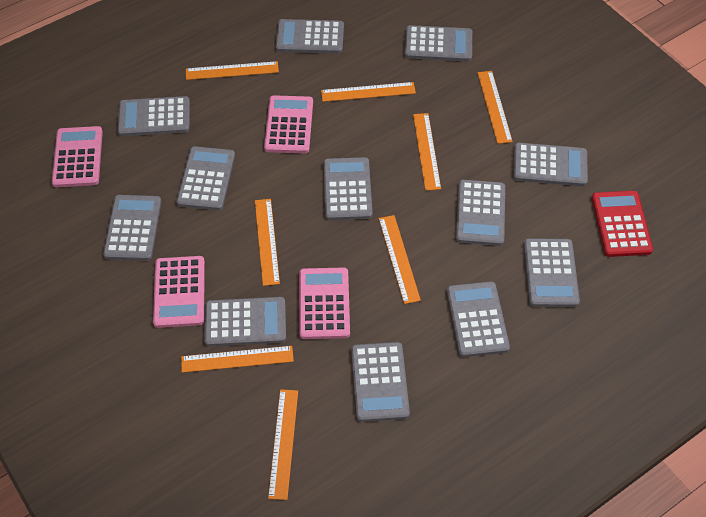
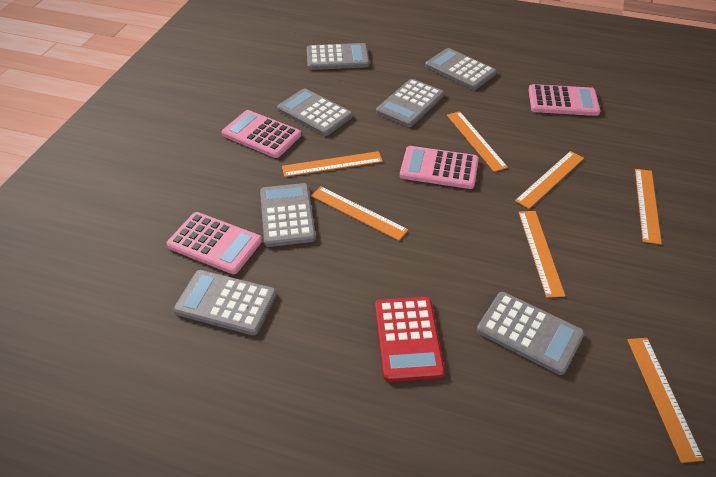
grey calculator: [103,195,161,261] [118,96,190,136] [177,146,235,210] [205,297,286,347] [276,19,344,54] [324,157,372,220] [351,342,410,422] [405,25,472,62] [447,281,510,357] [456,180,505,246] [513,143,588,186] [524,238,580,307] = 12 -> [173,270,277,335] [260,183,316,247] [277,88,353,136] [307,43,369,70] [376,79,444,127] [425,48,497,90] [477,292,584,375] = 7
orange ruler: [181,346,294,373] [186,61,279,80] [255,199,280,286] [268,389,298,500] [321,82,416,102] [379,215,421,304] [413,113,441,191] [477,71,513,144] = 8 -> [282,151,383,177] [311,186,408,240] [447,111,508,172] [515,151,584,209] [519,211,565,298] [627,338,704,463] [635,169,662,245] = 7

